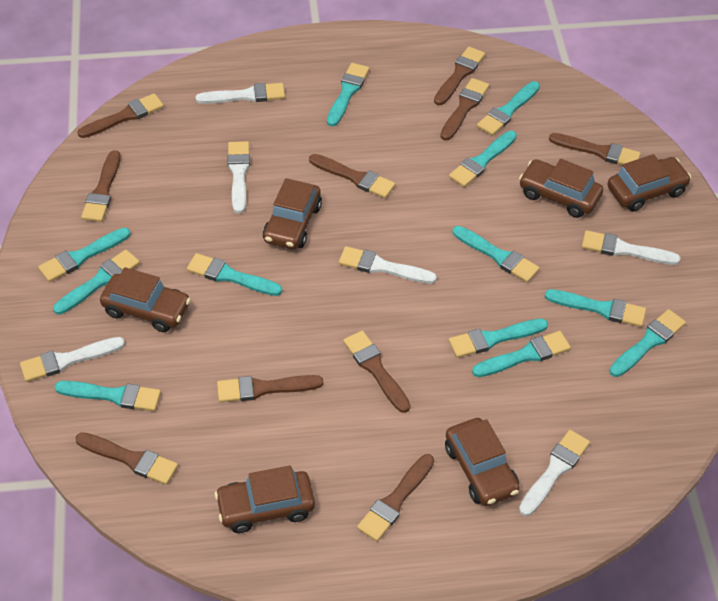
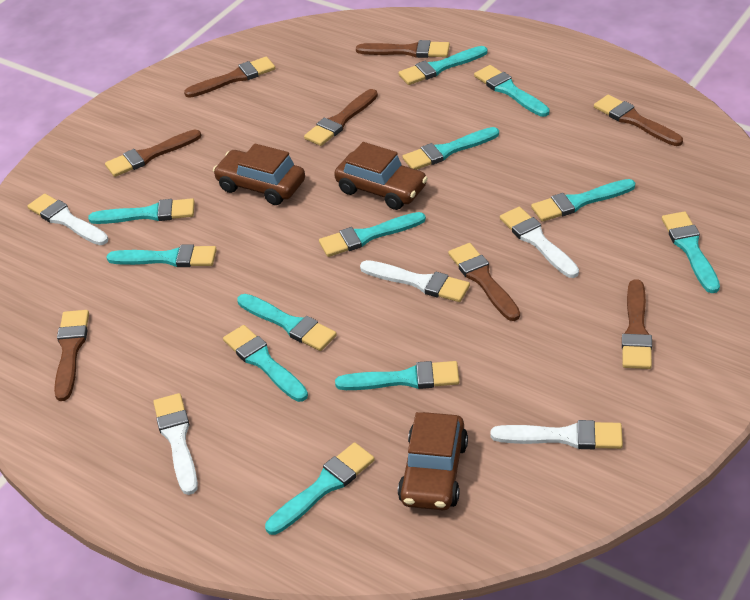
brown brush: [75,432,178,485] [77,93,164,138] [81,150,121,222] [217,375,323,402] [309,154,395,198] [343,331,410,413] [357,454,434,542] [434,47,485,105] [440,78,489,141] [549,133,641,165] = 10 -> [54,310,89,401] [105,130,201,177] [184,57,275,98] [304,89,378,146] [356,40,450,58] [448,243,520,321] [594,95,683,146] [622,279,652,369] = 8
brown car: [100,267,191,332] [215,466,315,533] [263,178,322,249] [445,418,520,506] [519,159,603,218] [607,154,691,212] = 6 -> [213,144,305,205] [334,142,428,210] [398,412,468,510] = 3
white brush: [20,337,125,382] [195,83,285,104] [227,141,250,213] [339,246,437,284] [519,430,590,516] [582,230,681,265] = 6 -> [27,194,108,245] [153,393,198,495] [360,260,470,302] [491,420,623,449] [500,207,579,278] = 5

